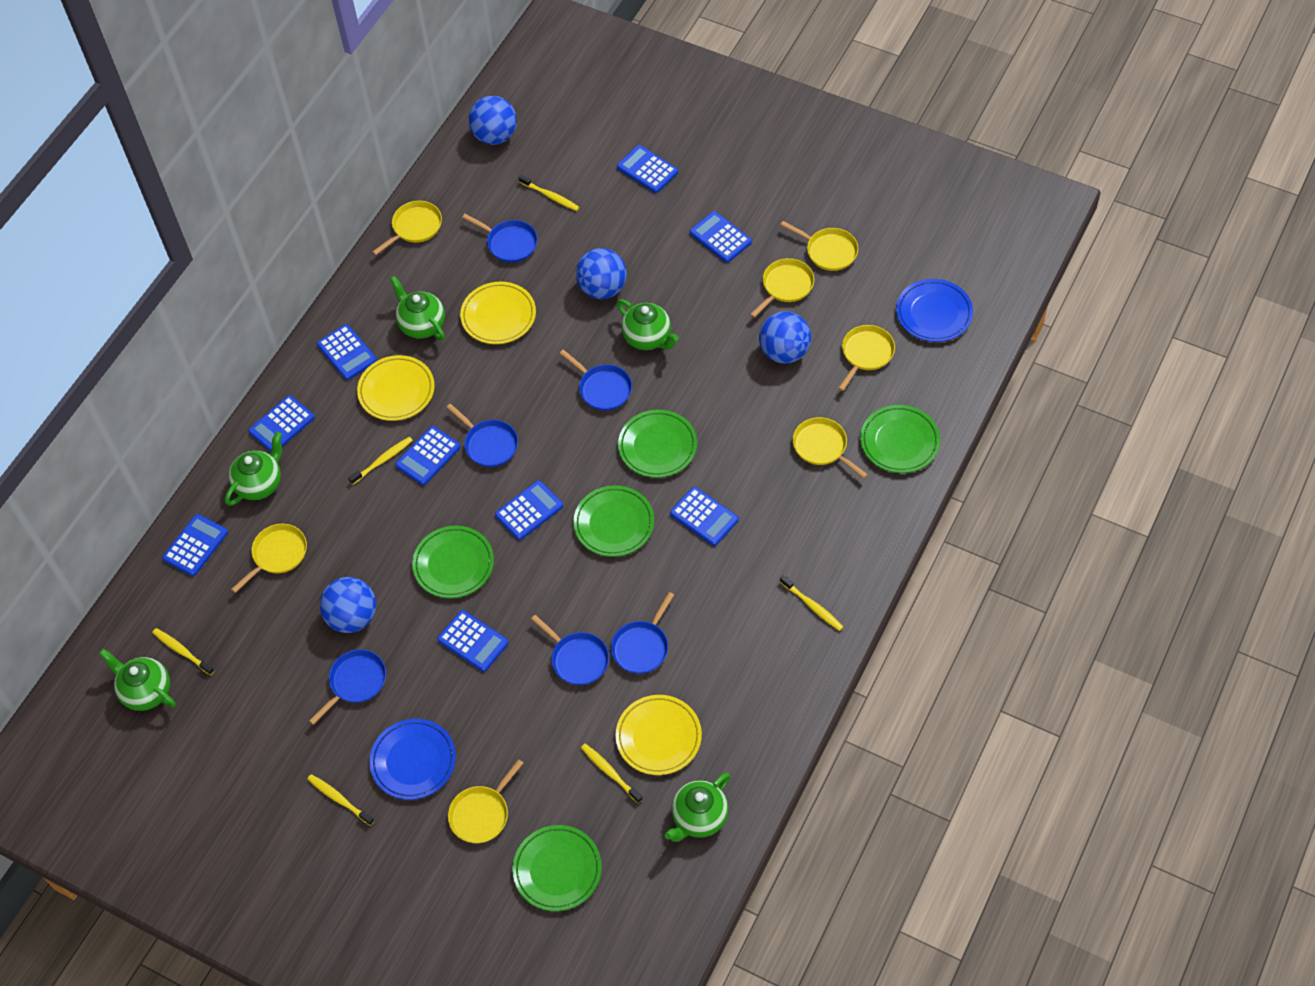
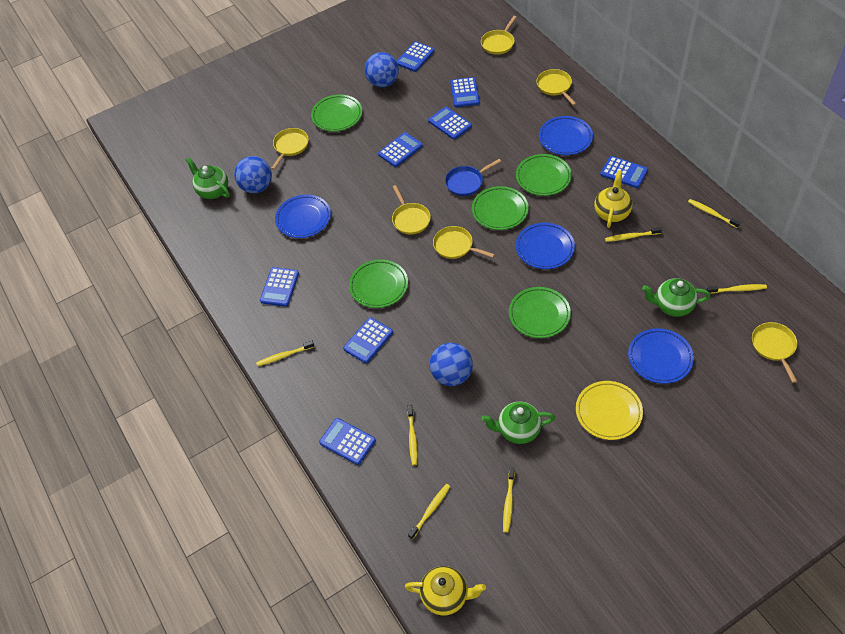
blue ball: [320,577,376,633] [468,96,517,145] [576,248,627,299] [759,311,811,364] = 4 -> [234,156,272,193] [365,52,399,87] [429,343,473,386] = 3
blue calculator: [162,514,228,576] [248,395,315,451] [317,324,377,380] [395,426,460,485] [437,610,509,672] [495,480,563,540] [617,145,678,193] [670,487,739,546] [690,211,752,263] = 9 -> [260,267,299,307] [319,418,376,465] [343,317,393,363] [378,132,423,167] [396,41,435,72] [428,107,472,140] [450,77,480,107] [600,156,648,188] = 8
blue pan: [309,649,386,725] [446,404,518,467] [462,214,538,263] [531,615,609,685] [559,350,632,411] [611,592,674,674] = 6 -> [445,159,501,196] = 1
blue plate: [369,719,456,800] [896,279,973,342] = 2 -> [275,195,331,238] [516,223,575,269] [539,116,593,155] [628,328,694,384] = 4
green teapot: [99,649,176,711] [225,432,282,506] [390,276,445,340] [617,299,679,350] [665,772,730,842] = 5 -> [186,157,230,199] [481,402,555,444] [642,278,711,317] = 3
yellow pan: [231,524,307,593] [372,201,442,255] [448,759,523,843] [750,258,814,318] [780,221,858,271] [793,417,868,478] [838,325,895,391] = 7 -> [271,128,309,170] [392,185,431,235] [433,226,495,259] [481,16,517,55] [536,69,576,106] [752,322,797,383] = 6
yellow plate: [357,355,435,421] [460,282,536,344] [615,695,702,775] = 3 -> [576,381,643,440] = 1
yellow teapot: none = 0 -> [405,566,486,615] [594,170,632,228] = 2
yellow toothbrush: [152,628,215,675] [307,774,374,826] [348,437,413,485] [519,175,579,211] [581,744,643,804] [780,575,843,631] = 6 -> [256,341,314,366] [408,405,418,465] [408,484,451,540] [503,467,515,533] [605,227,662,242] [688,199,740,228] [707,284,767,294] = 7

